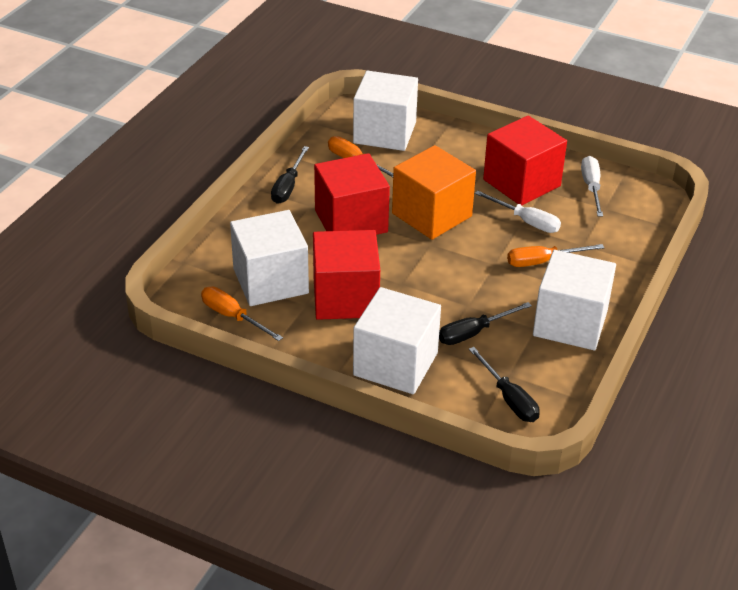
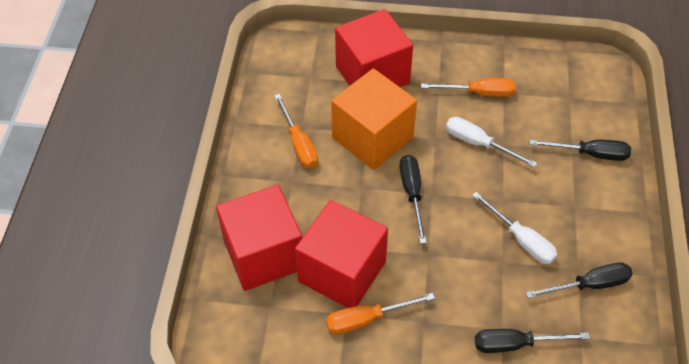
black screwdriver: [271,146,309,204] [439,302,532,345] [469,347,539,422] = 3 -> [400,155,427,244] [475,329,590,353] [526,262,633,298] [530,140,631,161] = 4
white cube: [230,210,309,306] [353,70,418,151] [353,287,441,394] [533,250,616,350] = 4 -> none = 0

